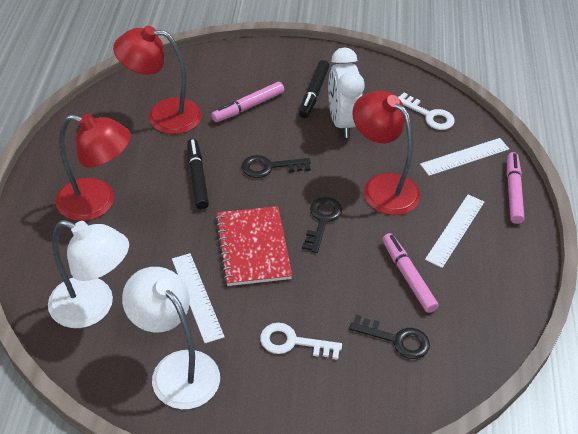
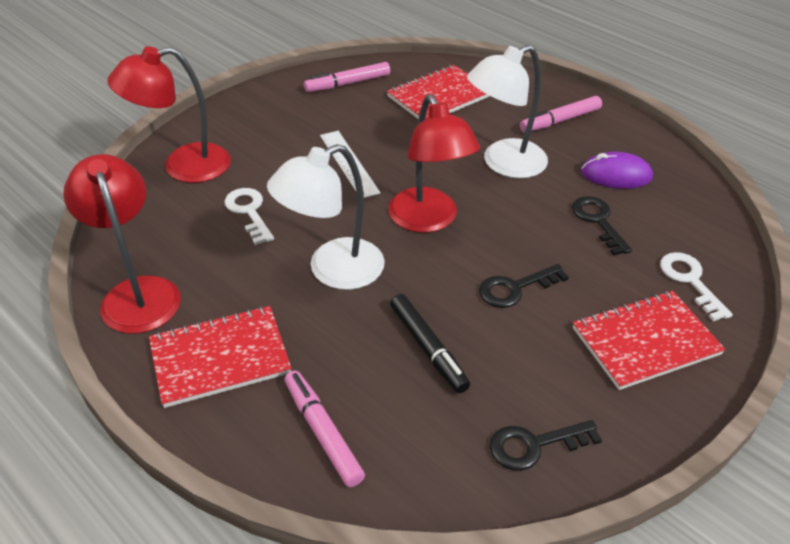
black marker: [187,139,209,209] [299,60,329,118] = 2 -> [390,294,470,393] = 1
purple mouse: none = 0 -> [581,152,653,189] = 1
red notebook: [215,206,292,286] = 1 -> [149,306,292,408] [387,65,490,119] [573,291,726,390] = 3
white clock: [328,47,365,138] = 1 -> none = 0
white ruler: [172,253,225,343] [420,138,509,176] [425,195,484,268] = 3 -> [320,131,381,198] = 1

